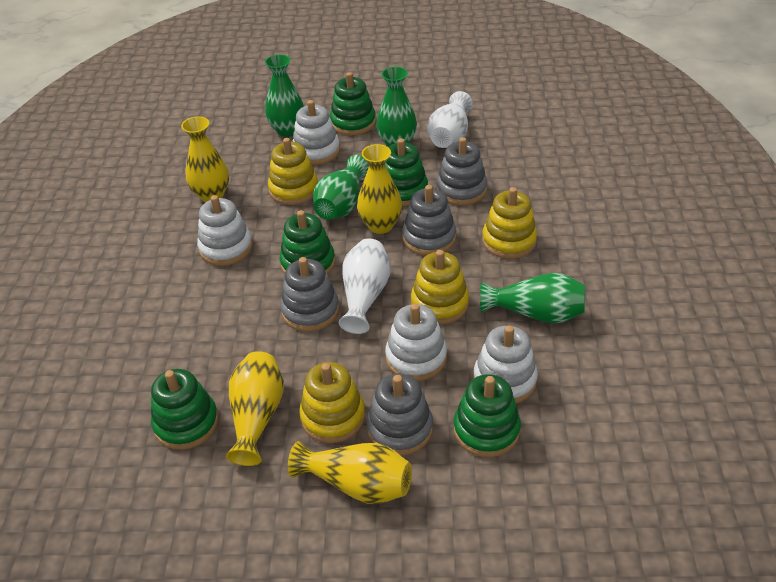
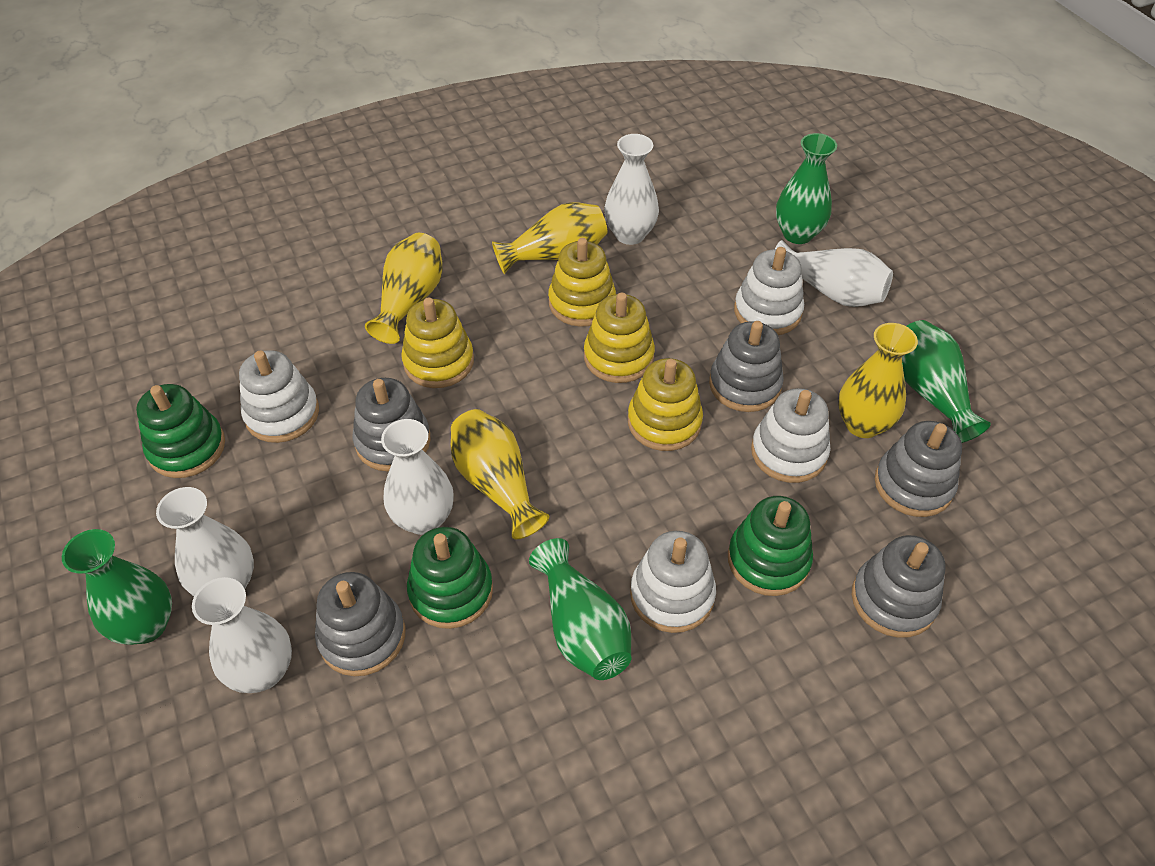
green stacking toy: [151,369,219,450] [280,210,335,275] [330,72,376,136] [385,138,428,206] [454,374,521,457] = 5 -> [136,384,225,478] [407,527,493,629] [728,496,813,596] = 3
grey stacking toy: [280,257,339,332] [367,373,433,456] [402,185,456,256] [436,137,487,205] = 4 -> [315,572,405,676] [353,378,431,472] [709,321,784,412] [852,535,946,638] [875,421,962,517] = 5
white vase: [339,238,391,334] [427,91,473,148] = 2 -> [156,487,254,596] [192,577,292,693] [381,419,454,535] [604,134,659,245] [775,240,893,307] = 5

